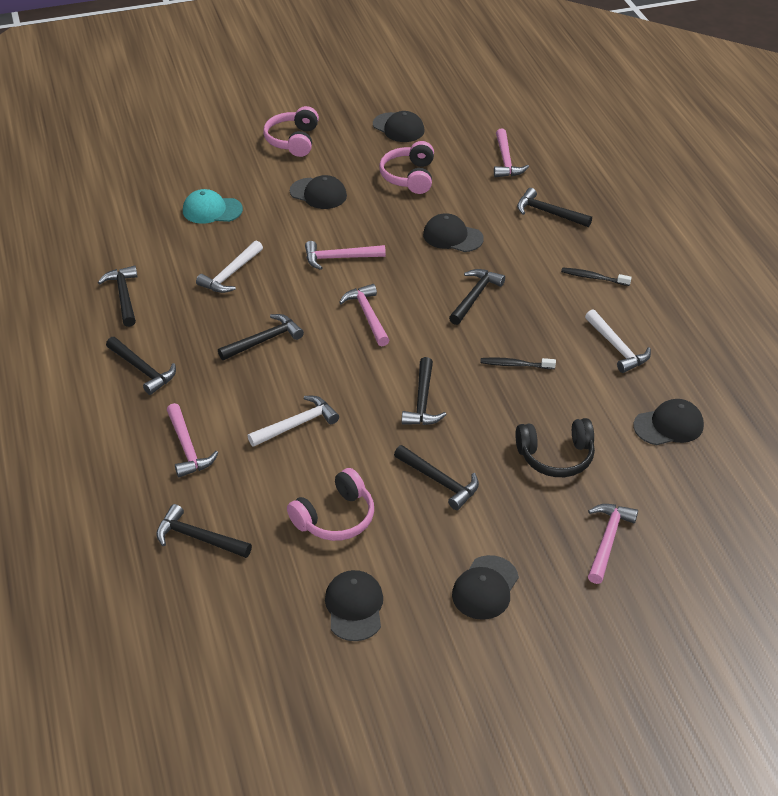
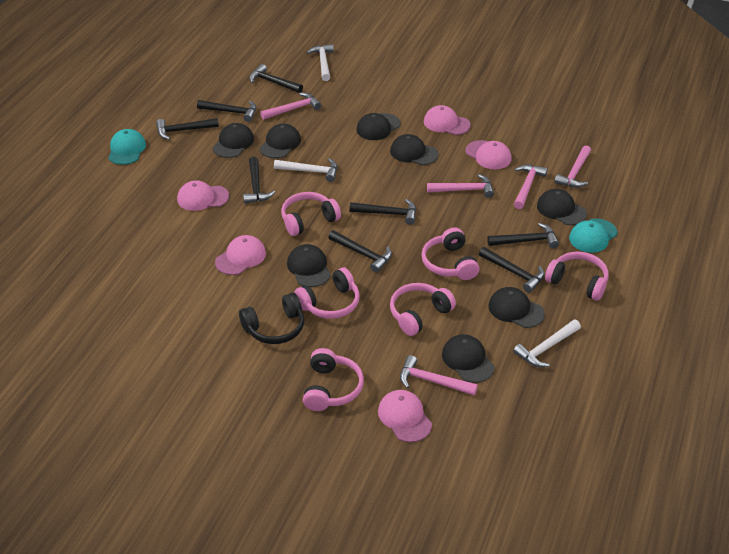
black cap: [290,175,347,209] [325,570,383,641] [373,111,424,142] [423,213,484,252] [452,555,519,620] [633,399,704,445] = 6 -> [213,123,254,158] [260,124,301,158] [287,244,331,287] [356,113,401,140] [390,134,438,165] [442,334,494,383] [488,287,545,328] [537,189,587,225] = 8
black toothbrush: [480,357,556,369] [561,267,632,286] = 2 -> none = 0
pink cap: none = 0 -> [177,181,229,211] [215,235,266,275] [378,390,432,442] [424,105,471,135] [465,140,511,169] = 5
pink headphones: [263,106,319,157] [287,468,374,541] [379,141,434,194] = 3 -> [281,192,341,236] [294,268,360,319] [303,348,364,411] [390,283,456,336] [421,227,479,280] [545,252,609,301] = 6
turquoise cap: [183,189,243,224] = 1 -> [108,129,146,165] [569,218,617,253] = 2

